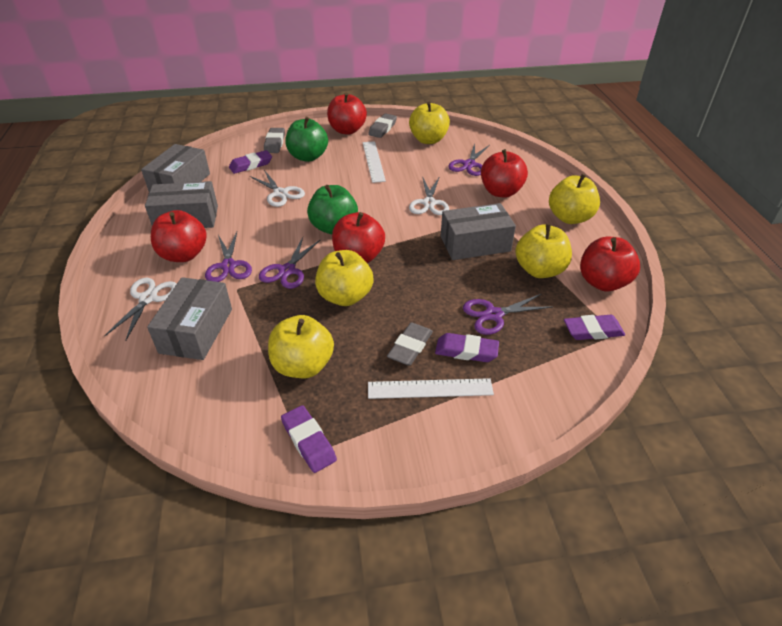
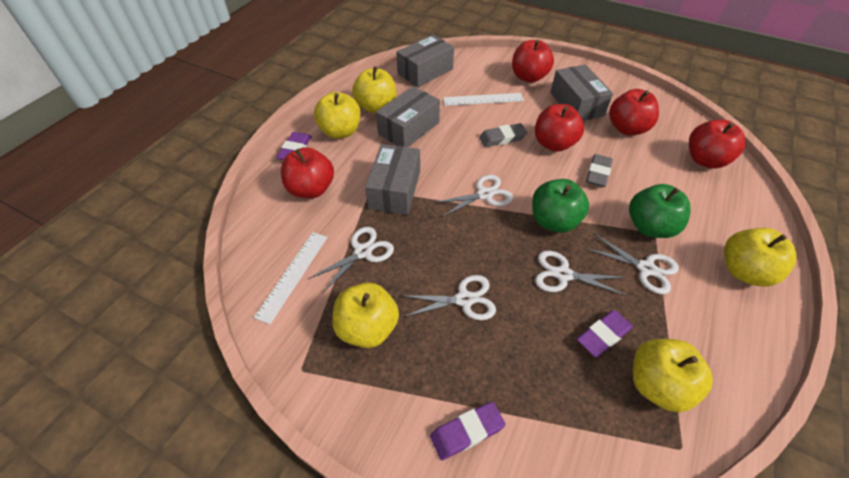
grey eraser: [264,128,285,153] [368,113,397,138] [387,323,433,366] = 3 -> [479,123,527,147] [586,154,613,187] = 2
purple eraser: [229,150,272,174] [281,405,337,473] [435,333,499,362] [564,315,625,340] = 4 -> [276,132,312,160] [430,402,506,460] [577,310,633,357] = 3
purple scissors: [205,232,252,282] [259,237,320,289] [448,143,490,176] [463,294,552,335] = 4 -> none = 0
white scissors: [104,278,176,341] [250,170,305,207] [409,178,449,215] = 3 -> [308,227,394,293] [401,275,496,320] [433,175,513,217] [535,251,627,296] [586,234,679,294] = 5

